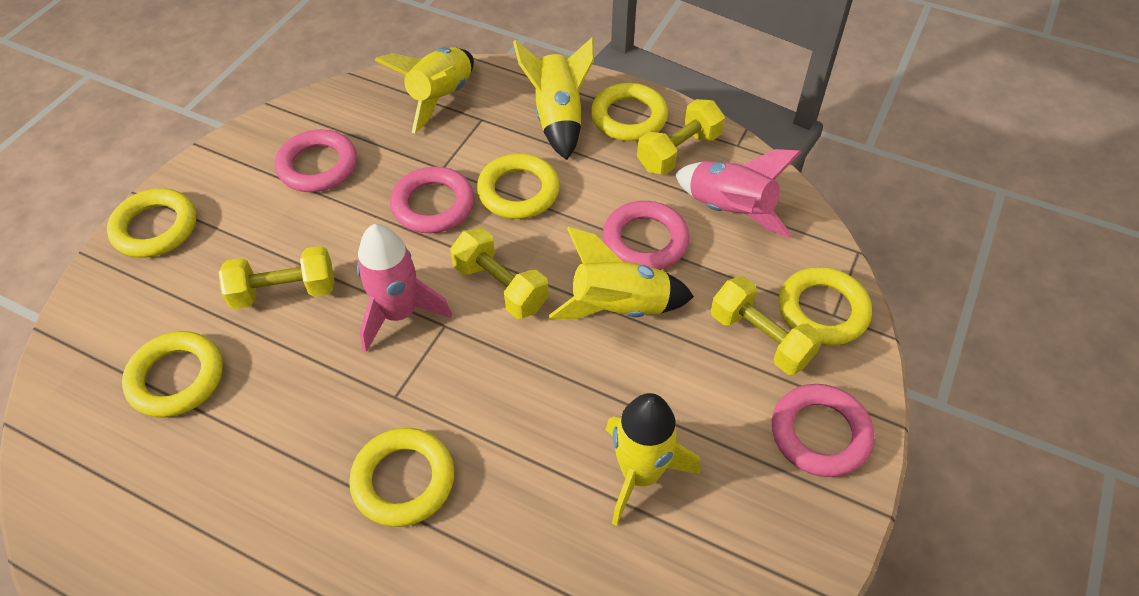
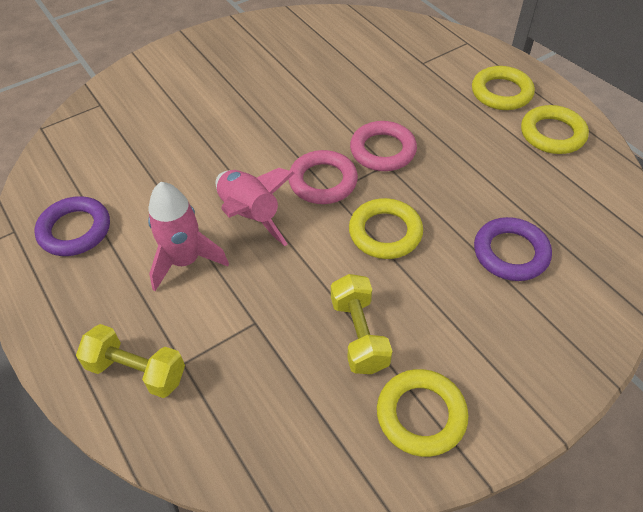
pink ring: [275,129,357,192] [390,166,474,233] [603,201,689,270] [772,384,875,477] = 4 -> [289,150,358,204] [350,121,417,171] = 2
purple ring: none = 0 -> [34,196,110,256] [474,217,552,281] = 2
yellow dumbbell: [219,246,334,309] [450,228,549,319] [637,99,725,175] [711,276,823,375] = 4 -> [76,324,185,398] [331,274,392,374] = 2
yellow ring: [107,188,196,258] [122,331,223,417] [349,428,454,527] [477,154,560,219] [591,83,668,141] [779,267,872,345] = 6 -> [349,198,423,259] [377,369,468,457] [472,66,535,110] [521,105,589,154] = 4
yellow rocket: [375,47,474,133] [513,37,594,160] [548,227,694,319] [606,393,700,526] = 4 -> none = 0

